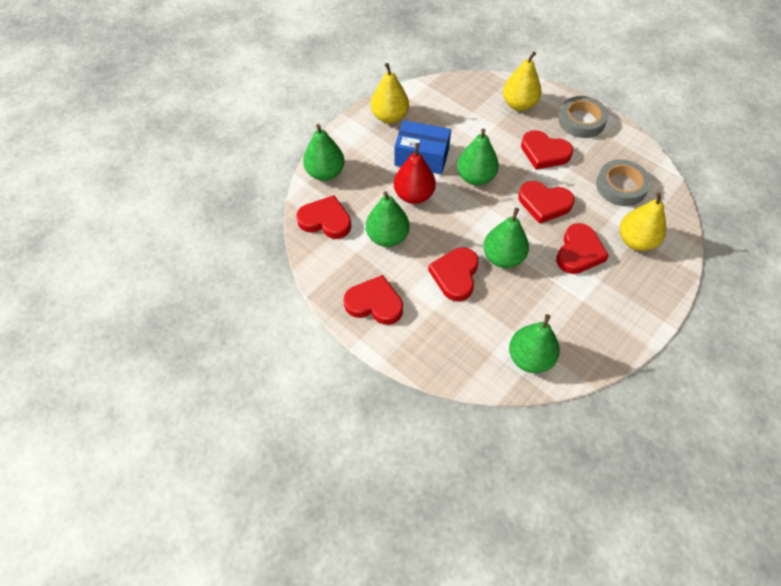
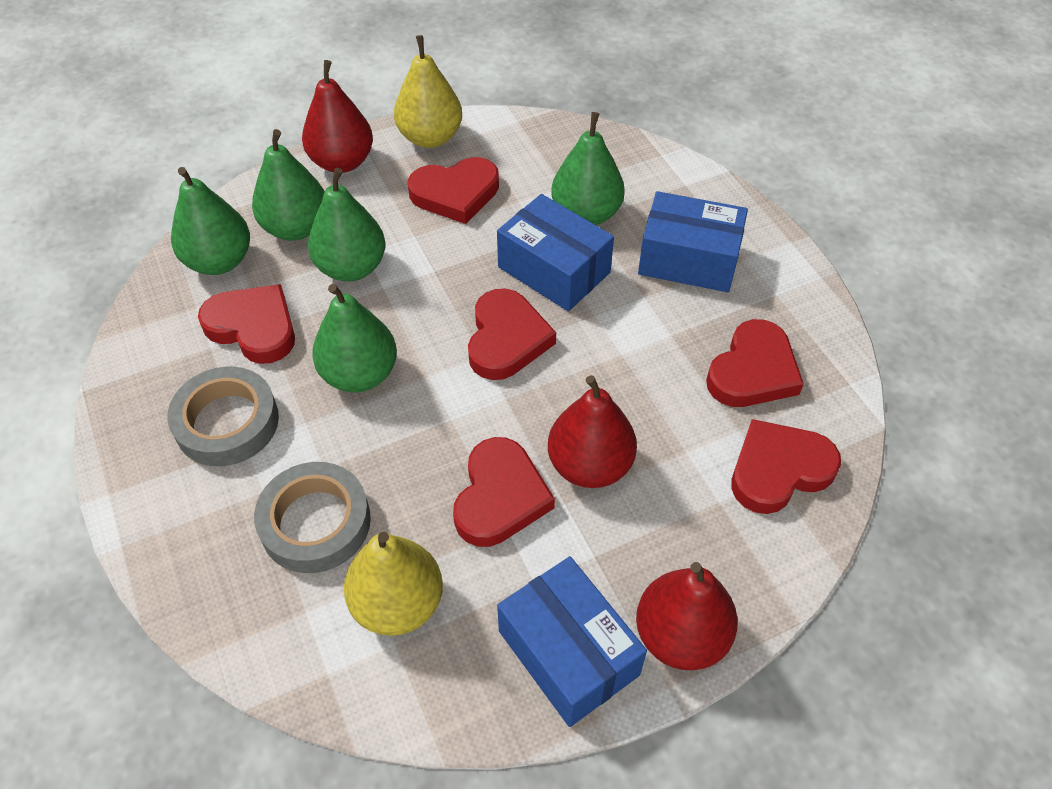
blue box: [394,120,451,174] = 1 -> [497,194,614,311] [497,556,647,727] [638,191,748,292] = 3
red pear: [394,143,436,204] = 1 -> [302,60,373,173] [548,375,637,488] [636,562,738,670] = 3
yellow pear: [371,63,409,124] [503,51,542,111] [620,192,666,251] = 3 -> [344,532,443,636] [394,35,462,148] = 2

